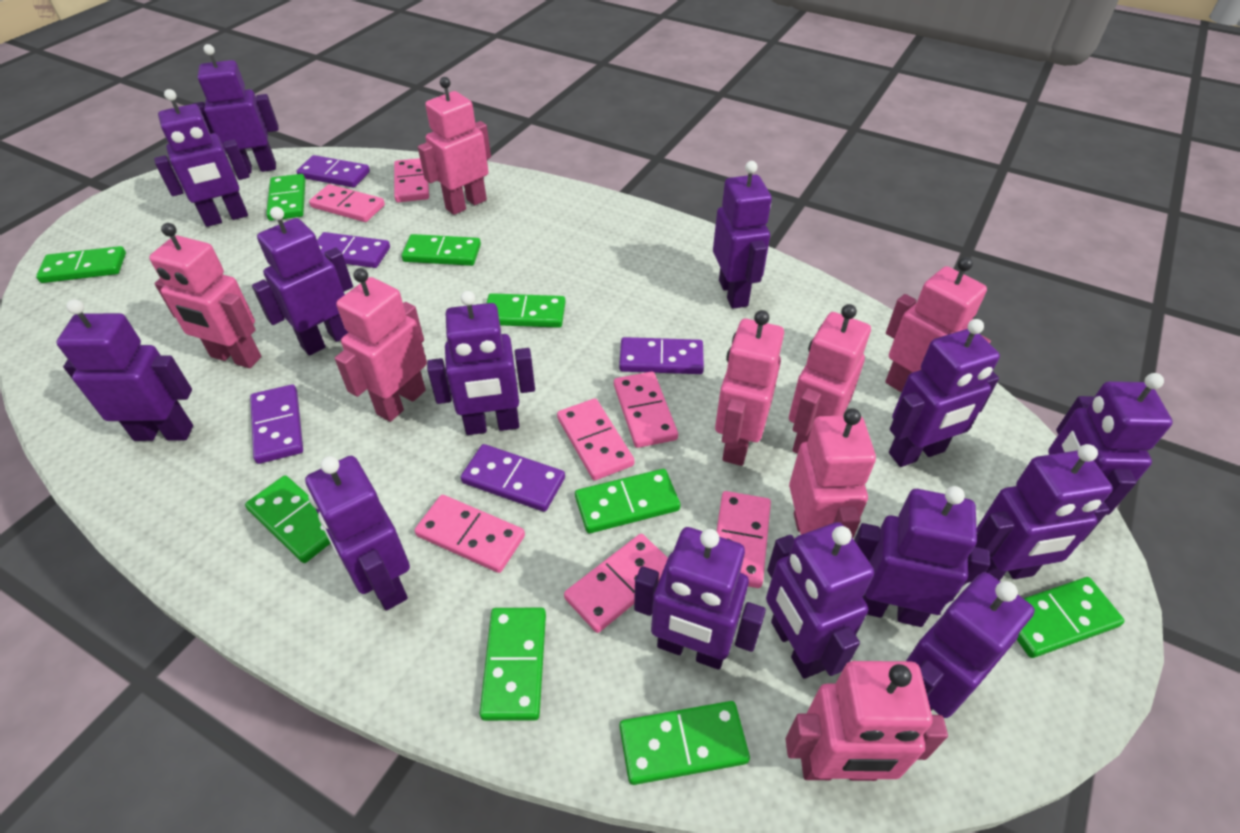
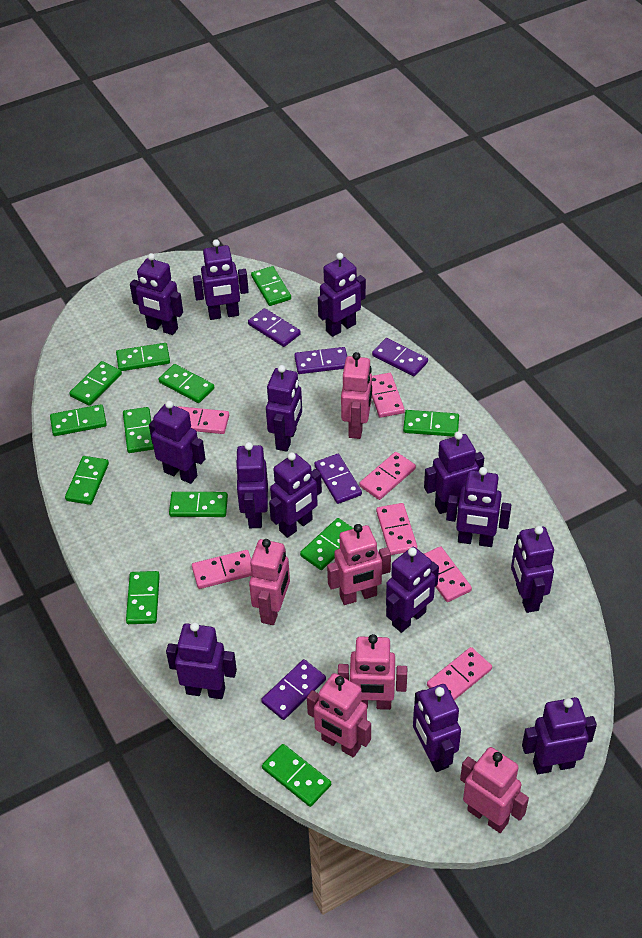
green domino: [36,246,126,283] [245,475,331,563] [266,174,305,221] [402,234,481,266] [480,608,546,721] [487,293,566,328] [575,469,680,533] [619,701,750,785] [1017,577,1125,658] = 9 -> [50,404,107,436] [65,456,109,505] [69,361,122,406] [116,343,170,371] [123,407,154,453] [126,571,160,624] [159,364,214,403] [169,492,228,517] [251,266,291,306] [262,744,331,807] [300,518,354,570] [403,410,459,437] = 12
pink robot: [149,223,261,368] [335,268,427,422] [418,77,491,215] [715,310,784,466] [786,661,948,781] [789,304,871,454] [789,408,876,538] [885,257,991,392] = 8 -> [249,539,290,625] [307,673,371,757] [327,524,391,605] [338,634,407,710] [341,352,372,439] [460,747,529,833] = 6

